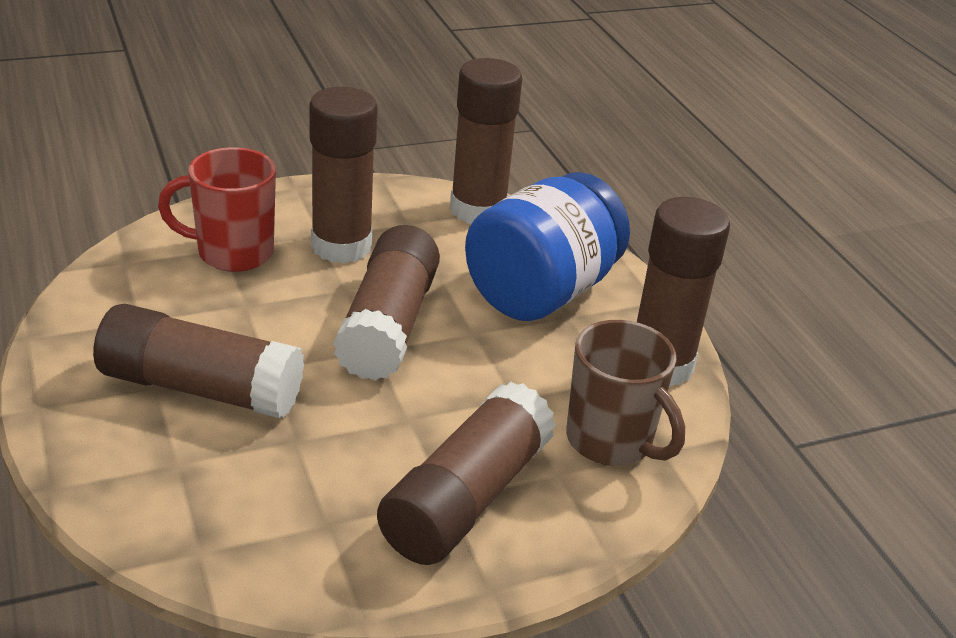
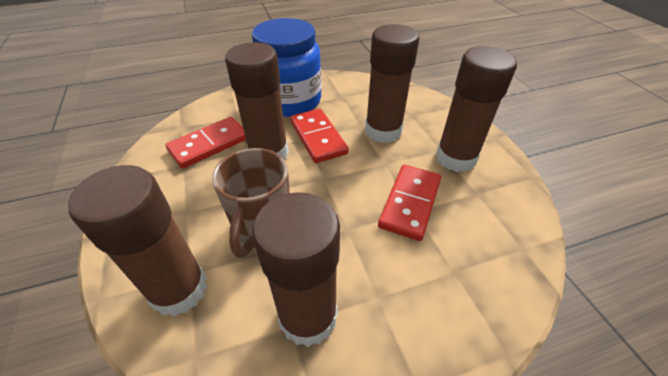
brown glue stick: [93,304,304,418] [309,87,378,264] [333,225,440,381] [377,382,556,565] [450,58,522,224] [637,197,730,387] = 6 -> [68,165,208,317] [225,42,289,159] [252,192,340,347] [365,24,419,143] [436,46,517,172] = 5
red domino: none = 0 -> [166,117,246,169] [290,109,349,163] [378,165,441,241] = 3
red mug: [158,147,276,272] = 1 -> none = 0

